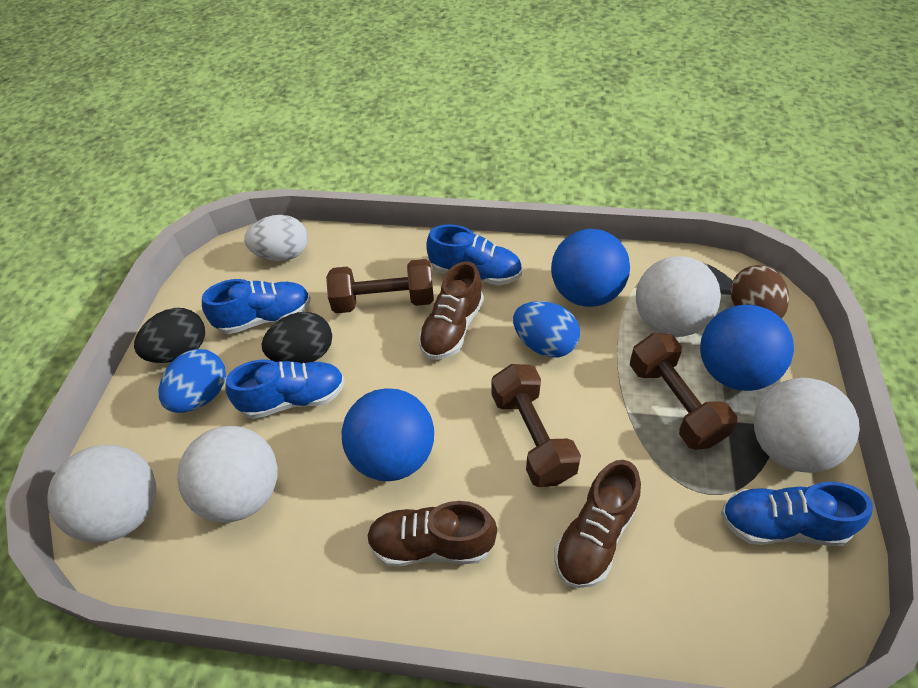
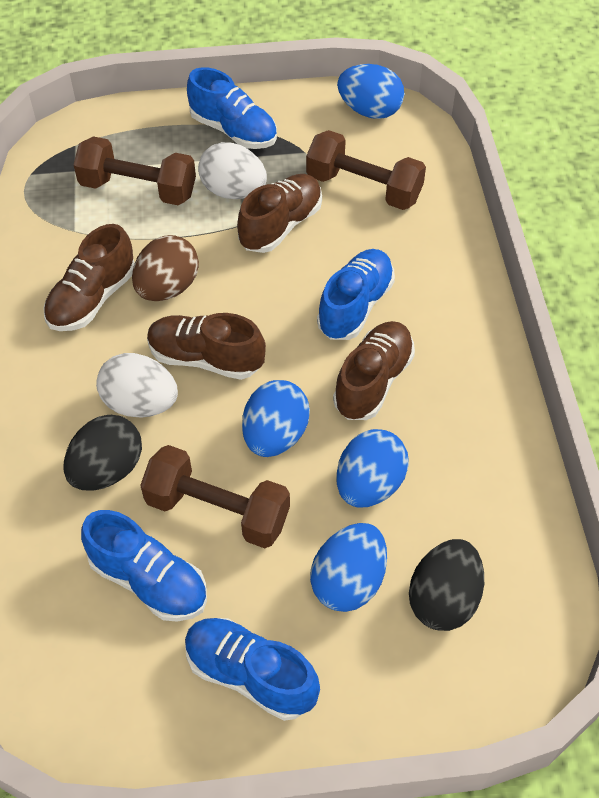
blue ball: [342,388,434,481] [551,229,630,307] [700,305,794,391] = 3 -> none = 0
blue egg: [159,349,226,413] [513,301,580,358] = 2 -> [242,380,310,457] [310,523,387,612] [336,429,409,508] [337,64,404,119] = 4
brown shoe: [367,501,497,567] [418,261,484,360] [554,460,641,588] = 3 -> [43,224,135,331] [147,313,266,380] [237,174,322,253] [333,321,415,420] = 4
white ball: [47,445,156,543] [177,426,278,523] [636,256,721,337] [754,378,860,473] = 4 -> none = 0
white egg: [244,215,308,261] = 1 -> [96,353,178,418] [198,142,267,199] = 2

